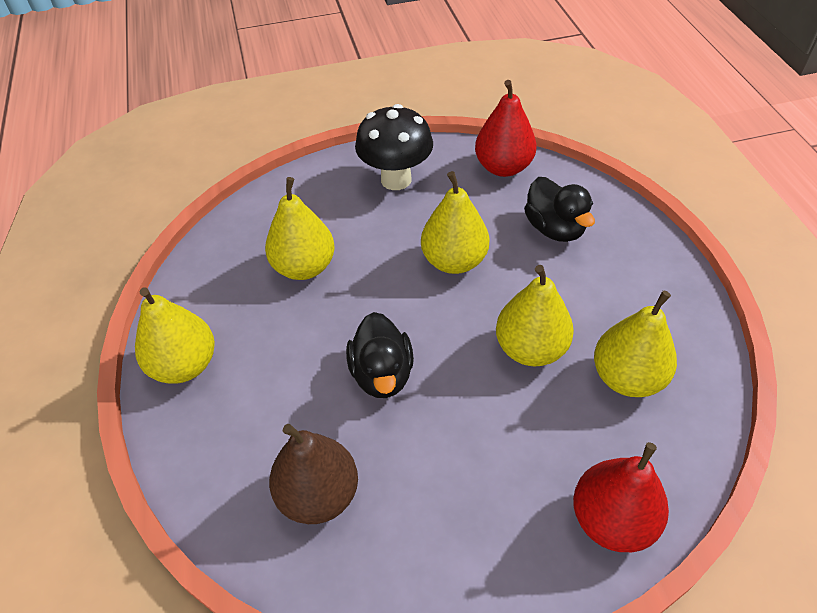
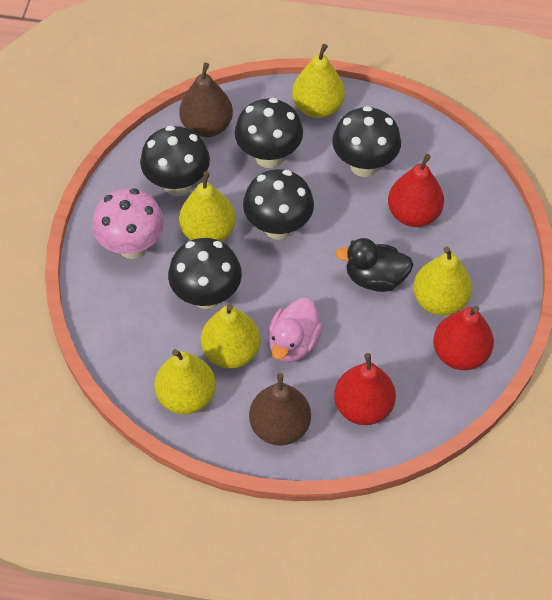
black duck: [346,312,414,398] [524,177,595,242] = 2 -> [335,238,414,292] = 1
black mushroom: [355,104,433,190] = 1 -> [140,126,210,196] [168,238,242,309] [235,98,303,168] [243,169,314,240] [332,106,401,177] = 5
brown pear: [269,424,358,524] = 1 -> [179,63,233,137] [249,373,311,446] = 2
pink duck: none = 0 -> [268,298,323,362] = 1
pink mushroom: none = 0 -> [92,188,164,259] = 1
red pear: [475,80,536,177] [573,442,669,552] = 2 -> [334,353,396,425] [388,154,444,227] [433,306,494,370] = 3

